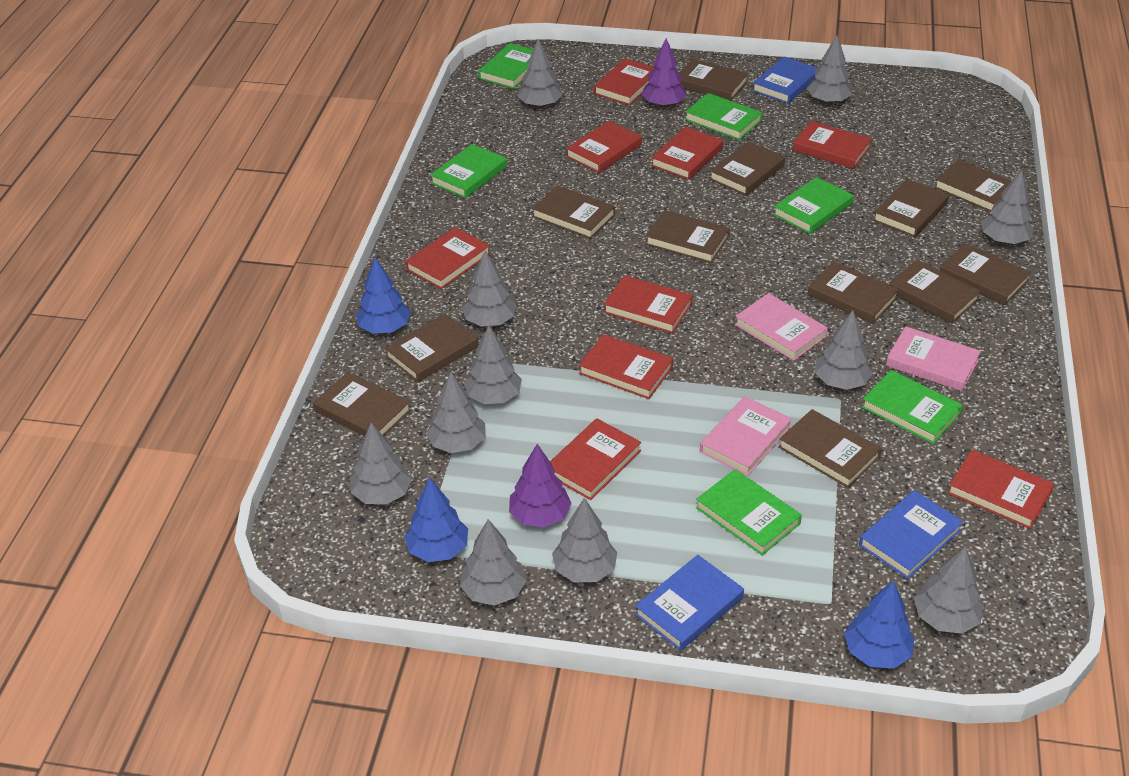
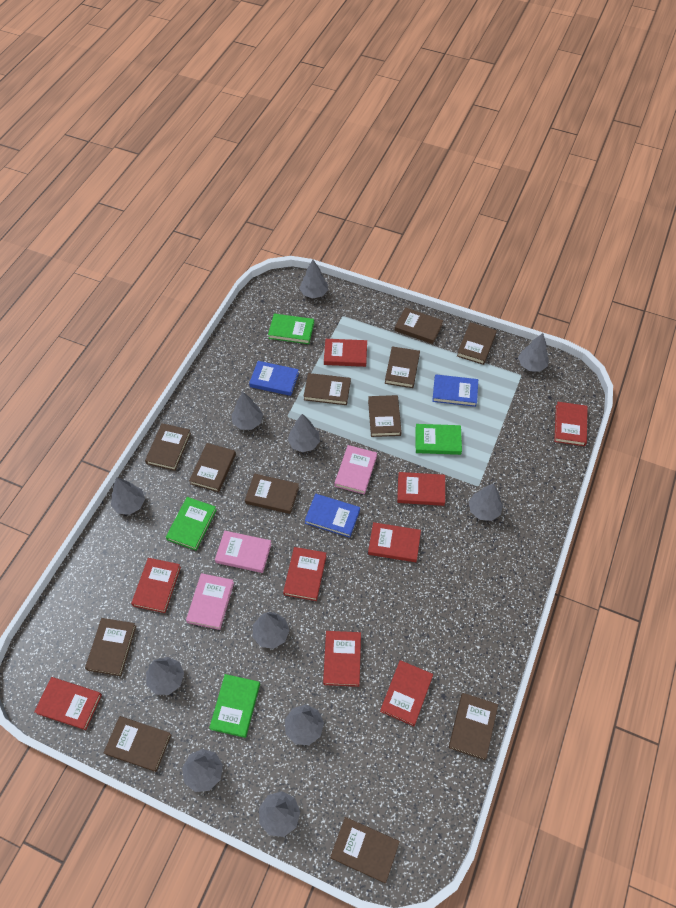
blue tree: [356,258,411,334] [404,477,468,562] [844,580,915,669] = 3 -> none = 0
green book: [430,144,507,198] [478,43,533,89] [685,93,762,140] [696,469,802,556] [773,177,854,234] [861,370,963,444] = 6 -> [166,497,216,550] [209,674,260,738] [268,314,314,344] [415,424,462,455] = 4
purple tree: [509,444,572,528] [642,38,687,108] = 2 -> none = 0

